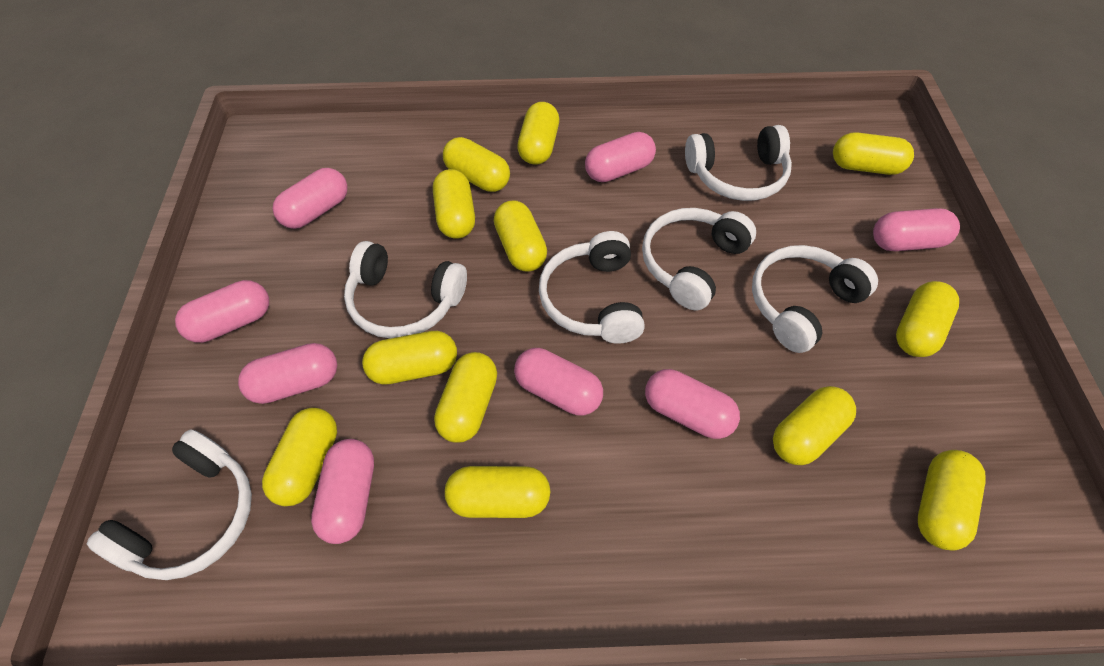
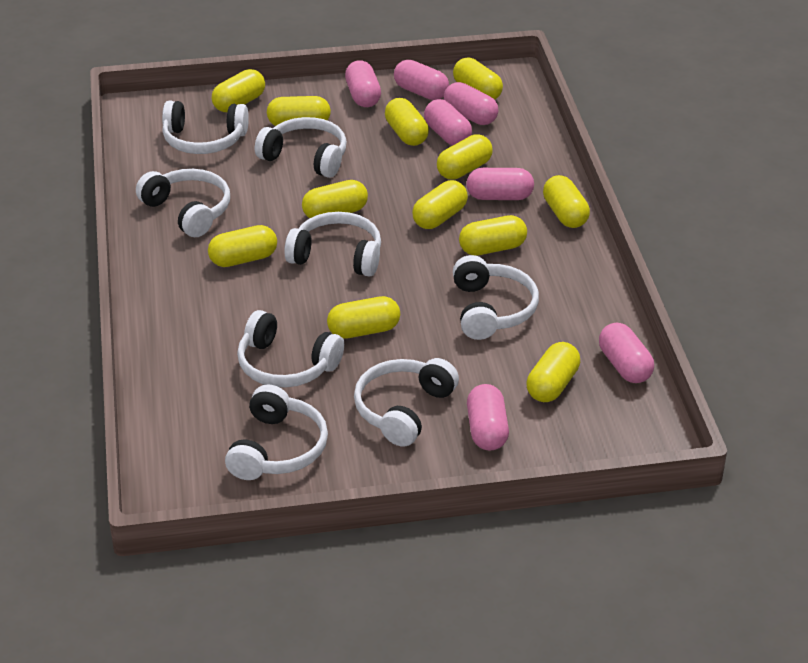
pink capsule: [175,280,269,343] [238,343,337,404] [272,168,348,229] [311,439,374,544] [514,348,603,415] [585,132,656,182] [645,369,740,439] [873,208,960,251] = 8 -> [345,60,381,107] [394,60,449,100] [424,99,472,146] [444,82,498,125] [466,168,534,200] [467,384,509,451] [599,323,654,383] = 7
white headphones: [86,429,252,580] [344,241,467,338] [539,231,645,344] [642,208,756,311] [685,125,792,201] [752,245,878,353] = 6 -> [136,169,230,237] [162,101,249,154] [225,385,328,480] [237,310,344,388] [255,117,347,178] [284,212,381,276] [354,358,459,447] [453,255,539,340] = 8

